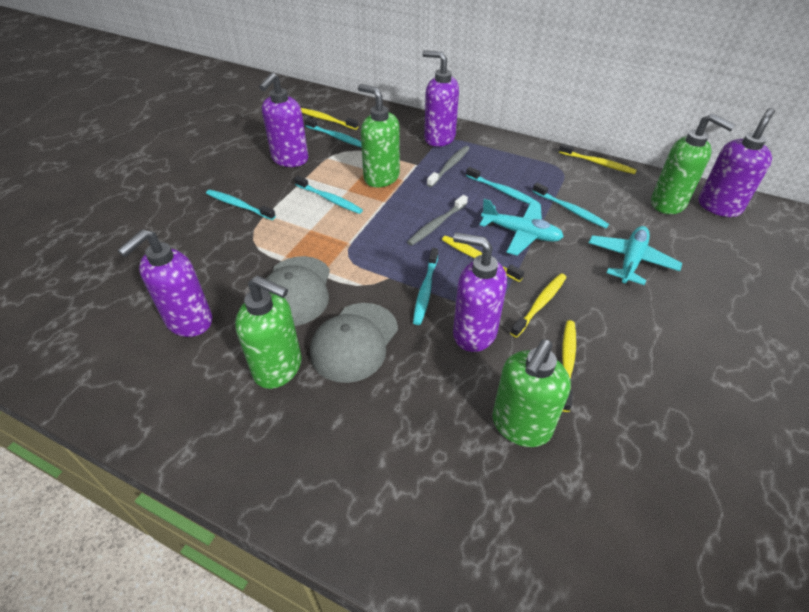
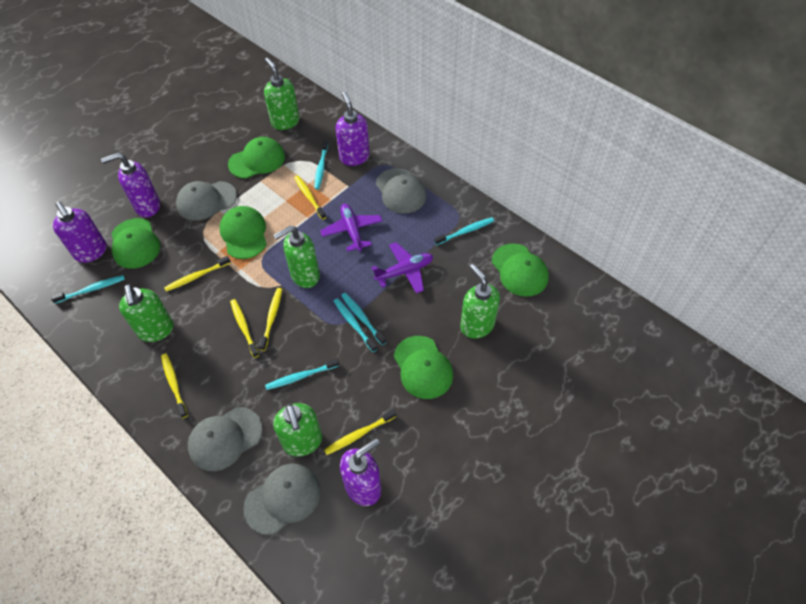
green cap: none = 0 -> [111,218,161,269] [220,206,267,259] [228,137,285,179] [394,336,453,399] [492,243,549,297] = 5
green soap dispenser: [235,275,302,389] [358,84,400,187] [492,339,571,447] [651,113,735,214] = 4 -> [119,284,174,342] [264,58,300,130] [273,403,322,457] [274,225,320,288] [460,264,500,339] = 5
grey cap: [260,256,330,326] [310,303,398,383] = 2 -> [176,181,237,221] [188,407,262,471] [243,464,321,535] [376,168,426,214] = 4
grey toothbrush: [407,195,468,246] [427,146,470,187] = 2 -> none = 0
purple plane: none = 0 -> [320,204,382,252] [372,242,433,294] = 2
purple soap dispenser: [118,229,212,337] [259,73,308,167] [422,50,459,147] [453,232,507,352] [699,108,775,217] = 5 -> [53,202,107,263] [101,153,160,217] [336,92,370,166] [340,438,381,506] = 4
turquoise plane: [480,199,564,255] [589,226,682,285] = 2 -> none = 0
yellow toothbrush: [301,108,358,130] [442,236,524,282] [510,273,566,338] [559,143,637,174] [562,320,576,412] = 5 -> [161,353,188,418] [164,256,231,292] [230,299,259,358] [259,288,282,351] [294,175,326,220] [324,409,396,455] = 6

